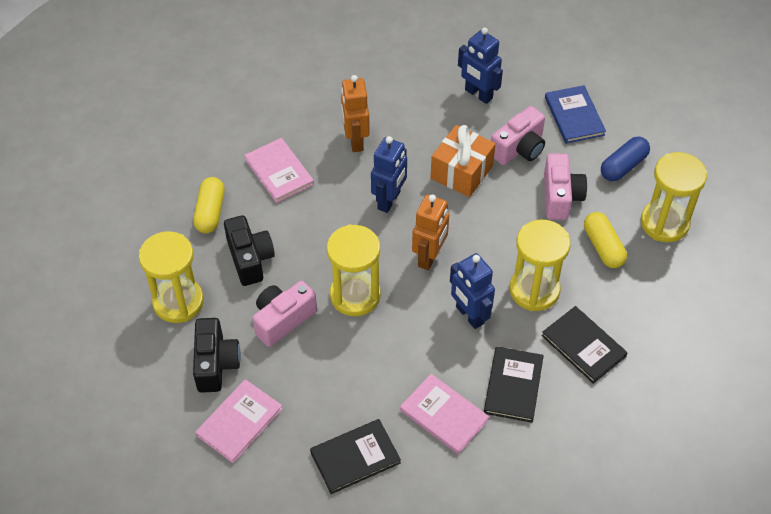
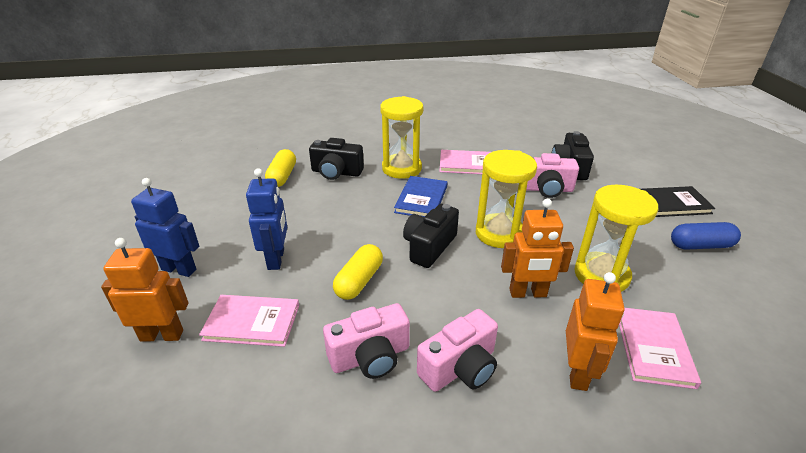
black book: [310,419,401,494] [484,346,544,423] [542,306,627,384] = 3 -> [641,186,715,217] = 1
black camera: [193,318,241,393] [224,215,275,286] = 2 -> [309,138,364,180] [403,204,459,268] [552,131,594,180] = 3
blue robot: [371,136,407,213] [450,253,495,329] [458,27,503,104] = 3 -> [131,178,199,277] [246,168,287,270] = 2
orange gift: [431,125,496,197] = 1 -> none = 0
orange robot: [341,75,370,152] [412,194,449,270] = 2 -> [101,238,189,342] [501,199,574,298] [566,272,625,391] = 3
yellow hourglass: [139,231,204,323] [327,224,381,316] [510,220,571,311] [641,152,707,242] = 4 -> [380,96,423,179] [476,150,537,248] [574,185,658,292] = 3

